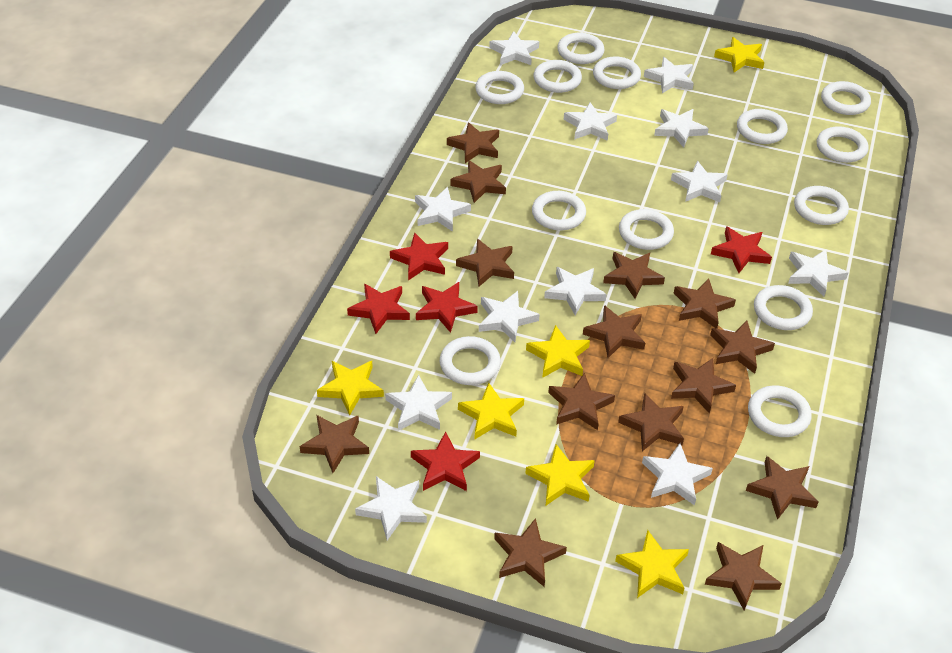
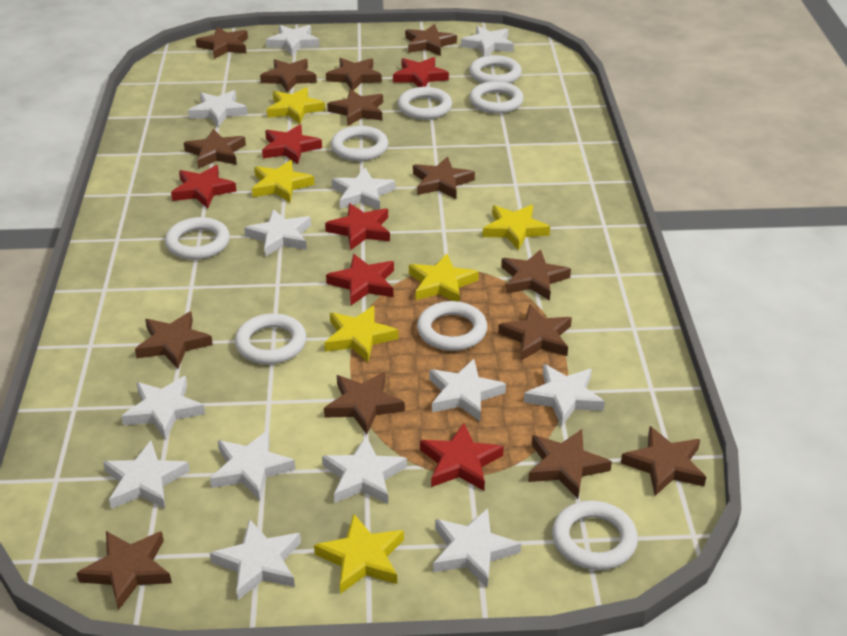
red star: [347,284,410,334] [390,232,448,280] [411,431,480,491] [416,282,478,333] [711,226,772,273] = 5 -> [171,165,236,208] [262,124,322,164] [325,203,390,250] [326,254,394,305] [393,57,449,87] [420,423,504,491] = 6
white ring: [440,336,501,385] [475,71,524,104] [532,191,586,231] [533,60,582,93] [557,33,605,64] [593,56,641,89] [619,209,674,250] [737,109,788,144] [748,386,812,437] [754,285,813,330] [794,186,849,225] [817,126,869,163] [821,81,871,115] = 13 -> [165,217,230,260] [235,313,306,364] [331,126,388,161] [398,87,452,119] [417,301,487,351] [469,55,522,83] [469,81,524,114] [552,501,638,570] = 8
white star: [355,476,427,540] [385,375,452,431] [415,187,471,232] [479,291,540,342] [489,31,539,65] [544,267,607,315] [564,102,617,141] [642,443,713,506] [644,57,694,93] [654,109,709,147] [671,161,728,202] [788,249,848,297] = 12 -> [103,441,190,509] [121,376,205,440] [188,90,248,127] [210,430,295,500] [210,519,301,600] [244,209,311,257] [266,25,320,56] [322,436,407,504] [332,167,395,210] [429,359,506,421] [433,508,521,588] [461,26,514,57] [524,364,605,426] = 13

